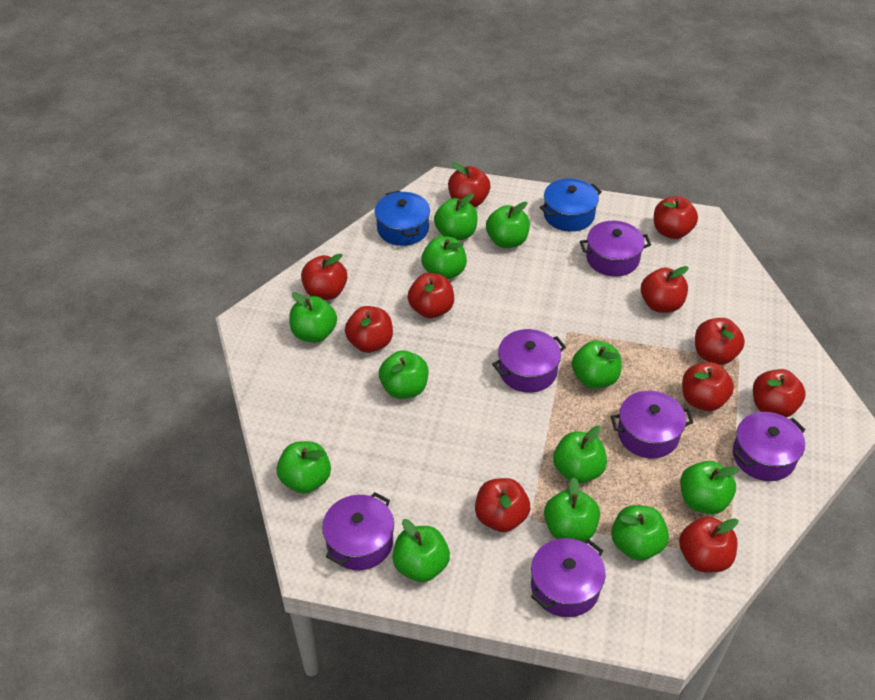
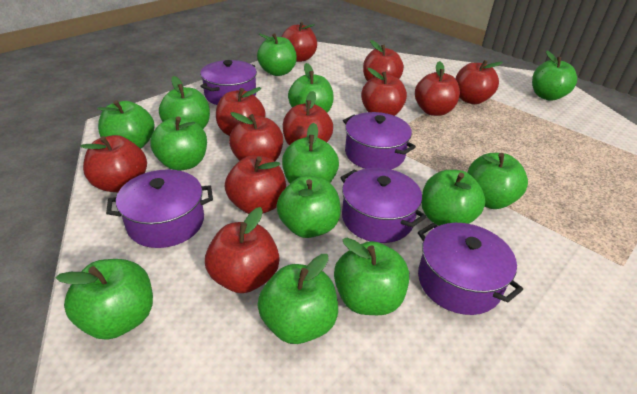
blue pot: [375,191,430,246] [540,178,602,232] = 2 -> none = 0
green apple: [276,441,331,494] [289,292,337,343] [379,350,428,399] [392,519,450,582] [421,236,467,279] [434,193,478,241] [486,202,530,248] [544,477,600,542] [553,426,607,484] [572,340,621,388] [611,505,669,561] [680,461,739,514] = 12 -> [56,259,153,340] [97,100,155,149] [150,117,207,171] [159,76,210,129] [257,33,297,76] [257,254,338,344] [277,175,341,238] [282,123,339,183] [288,63,334,113] [334,238,409,315] [422,170,485,226] [467,153,528,209] [532,51,577,101] = 13
purple pot: [322,492,394,570] [492,329,566,393] [531,538,605,617] [580,221,651,277] [611,391,694,458] [733,412,806,481] = 6 -> [106,169,213,248] [200,60,257,105] [340,168,426,243] [343,112,416,169] [418,223,523,315] = 5

